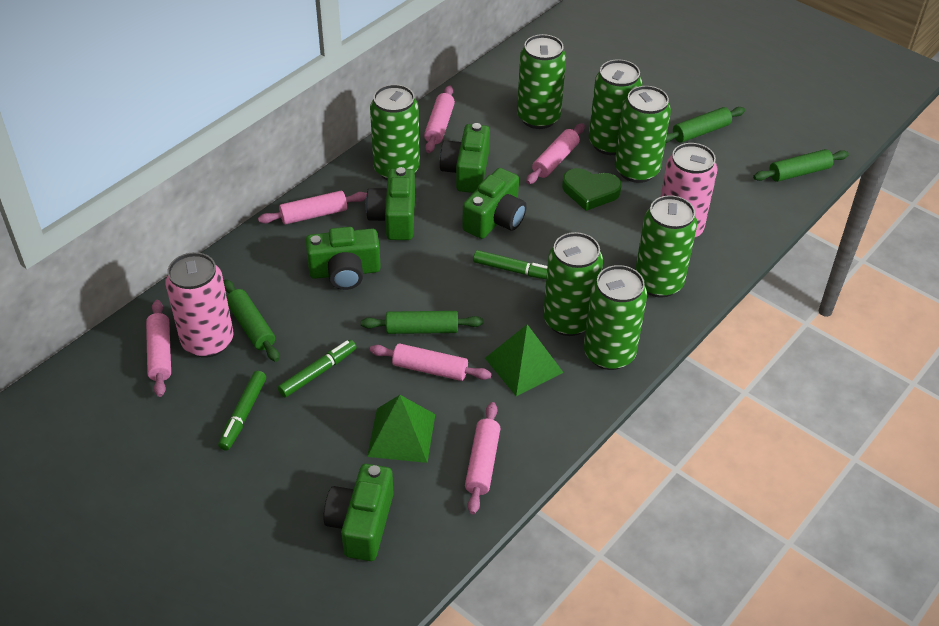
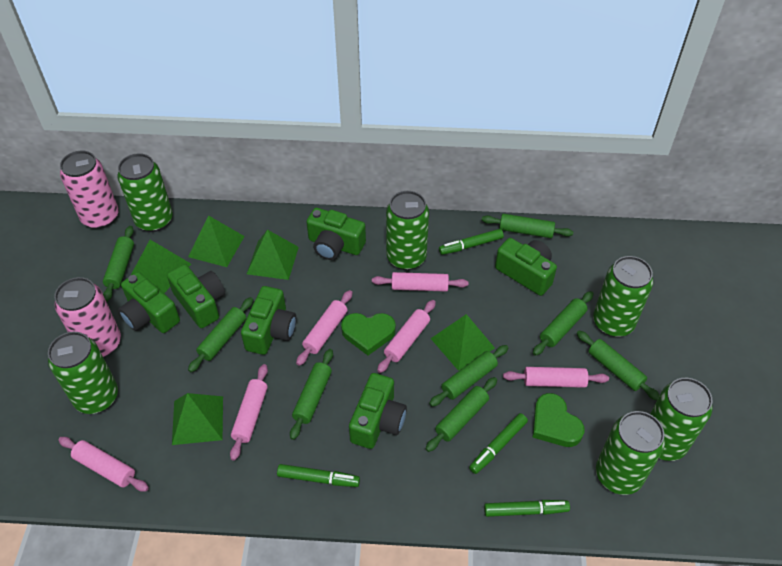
green camera: [306,227,381,290] [323,464,394,561] [366,167,415,240] [440,123,490,193] [462,168,527,239] = 5 -> [118,272,180,333] [167,264,225,328] [241,286,296,355] [306,208,366,260] [349,373,407,449] [495,238,557,296] = 6
green can: [370,84,420,180] [517,34,566,129] [543,232,603,336] [584,265,647,370] [589,60,642,155] [615,86,671,183] [635,195,698,298] = 7 -> [48,332,118,414] [117,153,173,232] [386,191,429,270] [593,256,653,337] [596,411,665,495] [650,378,713,461] = 6
green heart: [562,168,622,211] = 1 -> [341,313,396,355] [533,393,585,447] = 2
green marker: [218,371,266,451] [278,340,356,397] [473,250,547,279] = 3 -> [277,464,360,487] [439,229,504,255] [469,413,528,474] [484,500,570,517] = 4
green pyramid: [367,395,435,463] [485,324,564,396] = 2 -> [130,240,191,293] [172,393,223,445] [188,215,245,267] [247,230,299,280] [430,314,495,371] = 5
green rolling pin: [224,279,279,362] [361,311,483,334] [665,107,745,143] [753,149,849,182] = 4 -> [103,226,134,302] [188,297,253,372] [290,349,333,440] [426,377,497,452] [429,345,508,407] [482,214,573,238] [533,291,594,356] [577,331,660,400] = 8

